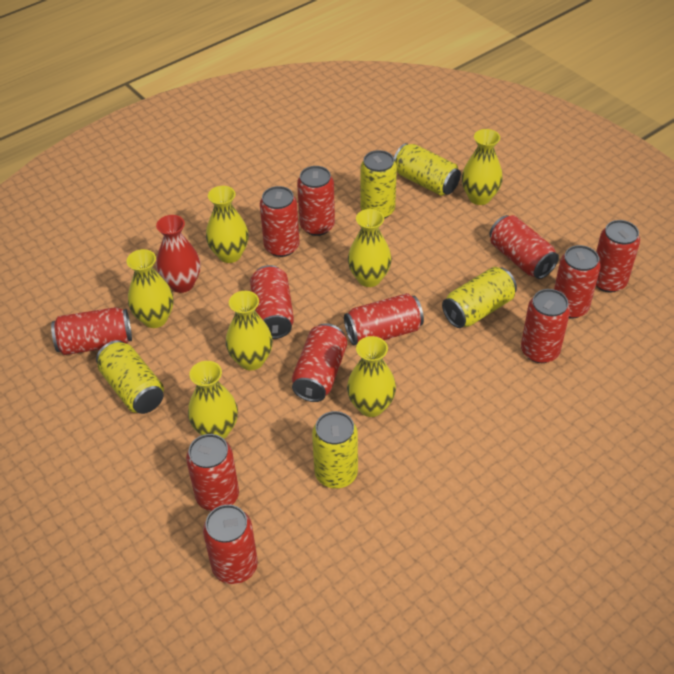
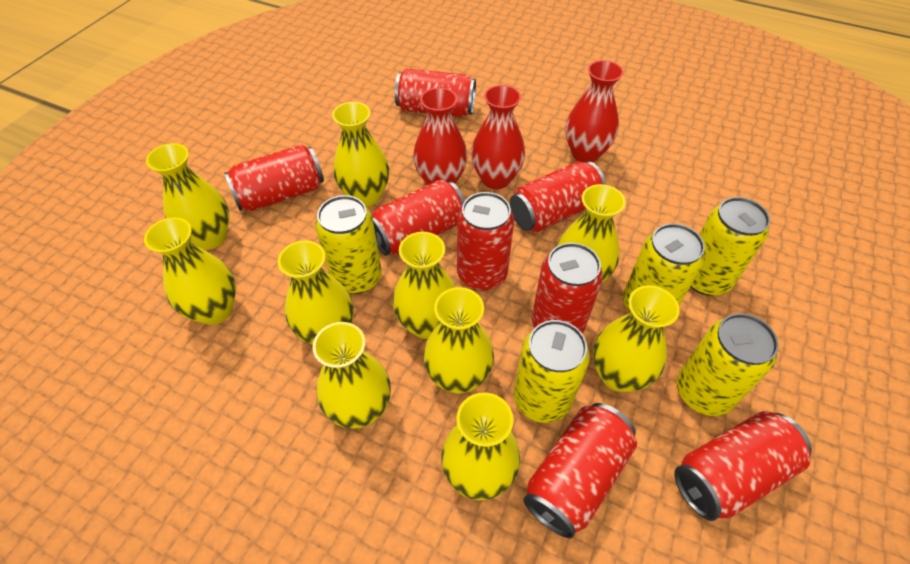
red can: [51,307,132,355] [186,434,239,511] [203,504,258,584] [250,265,294,339] [260,186,300,257] [292,323,347,402] [297,166,335,236] [344,293,424,346] [489,215,559,279] [521,289,570,363] [554,245,601,319] [596,220,640,293] = 12 -> [224,144,324,211] [372,179,465,256] [395,68,476,117] [457,192,514,290] [510,161,606,233] [523,403,637,538] [532,243,603,334] [674,411,812,521] = 8
red vase: [156,215,200,293] = 1 -> [413,87,468,185] [471,85,525,189] [565,60,624,162] = 3
yellow vase: [127,249,174,328] [188,361,238,439] [206,186,249,263] [226,291,273,371] [347,336,396,417] [348,209,392,287] [462,129,503,205] = 7 -> [144,217,236,325] [146,143,229,250] [278,240,354,345] [313,322,391,429] [332,102,389,207] [393,232,455,339] [423,287,494,394] [441,392,520,500] [557,184,626,283] [593,285,680,392] = 10

